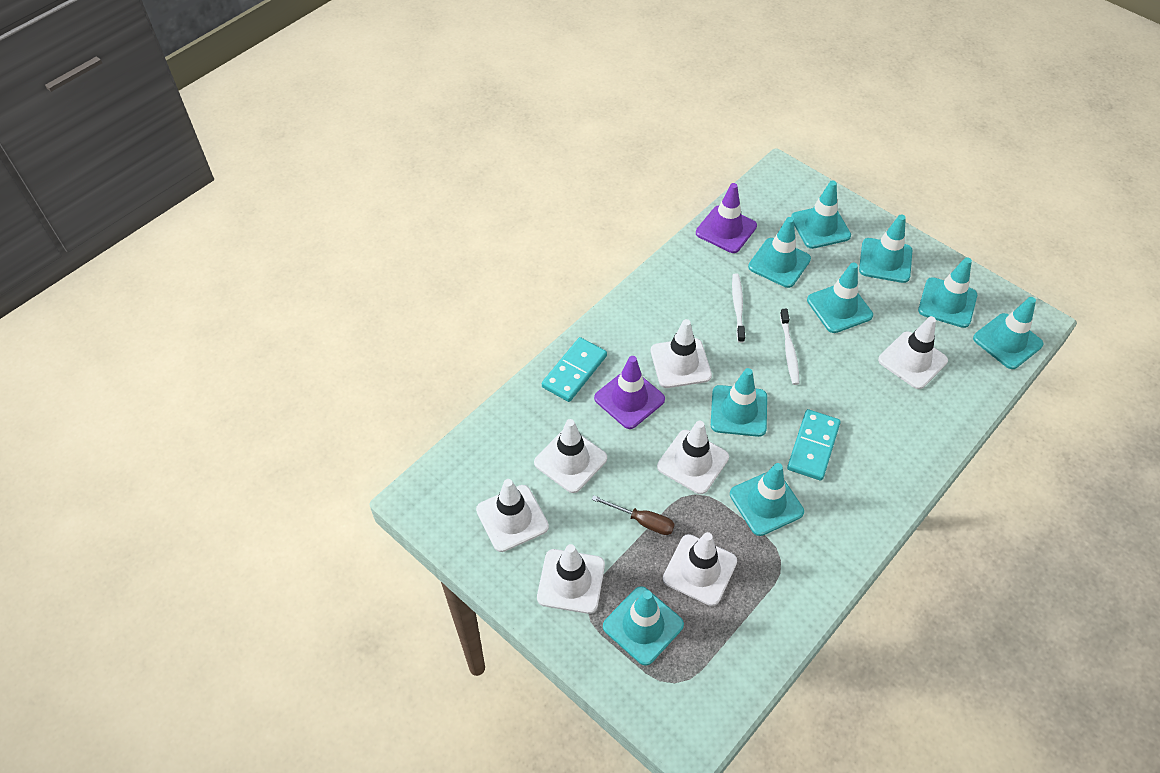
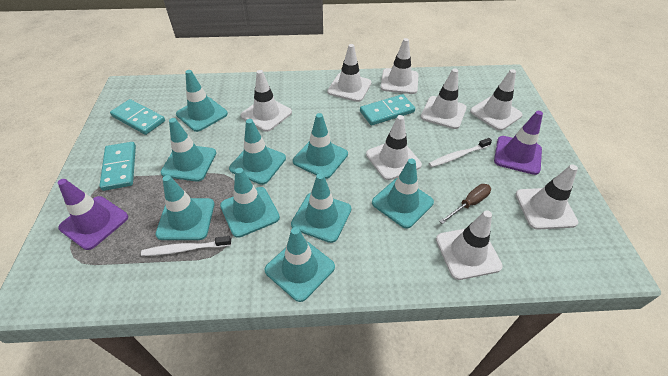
turquoise domino: [542,337,607,402] [787,409,841,481] = 2 -> [99,142,136,191] [110,99,165,135] [360,94,415,125] = 3
white traffic cone: [476,479,549,552] [534,419,607,493] [537,544,605,614] [651,319,712,388] [657,421,729,494] [663,532,737,606] [878,316,948,389] = 7 -> [241,70,292,132] [327,44,372,102] [366,115,422,180] [380,38,419,94] [421,68,467,129] [436,210,503,280] [470,69,523,131] [515,165,578,230] = 8

